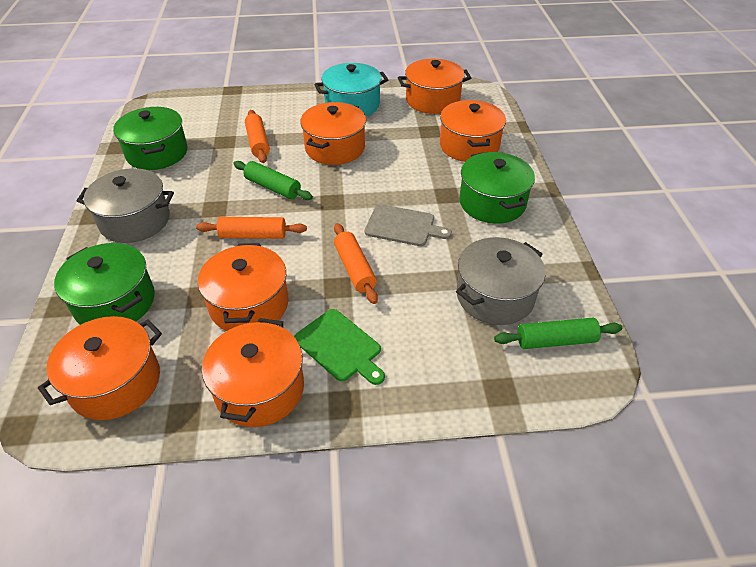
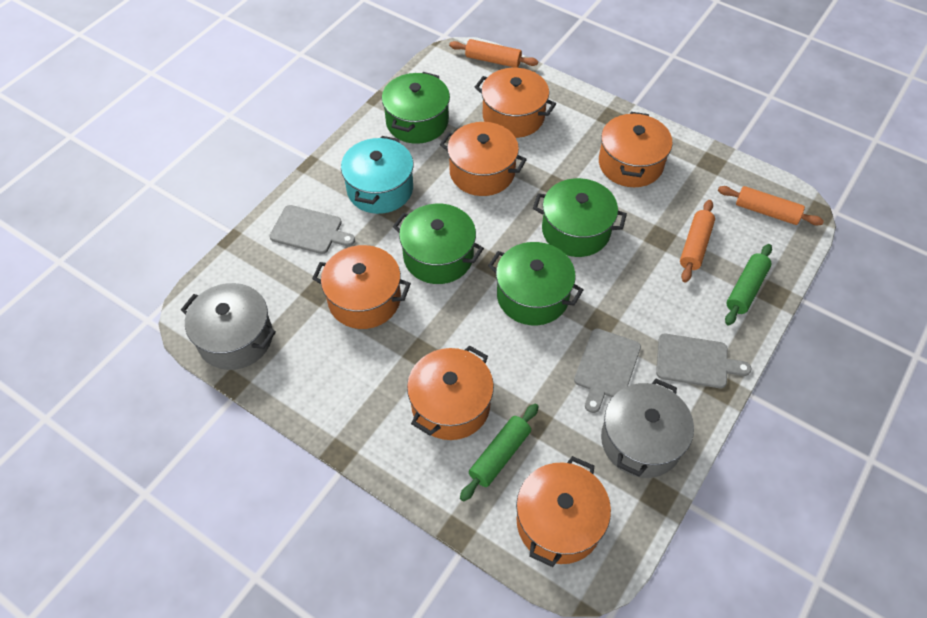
green cutting board: [294,309,385,385] = 1 -> none = 0
green pot: [54,243,155,325] [113,107,188,170] [459,152,535,224] = 3 -> [382,72,450,144] [393,204,484,284] [488,242,583,325] [533,178,627,257] = 4
grey cutting board: [365,204,452,246] = 1 -> [269,205,355,254] [574,328,641,413] [656,334,751,388] = 3

